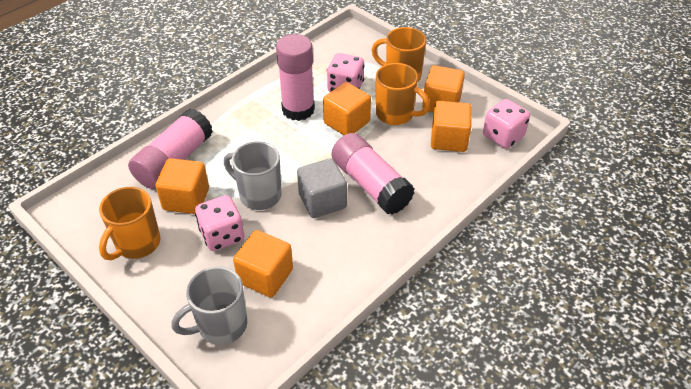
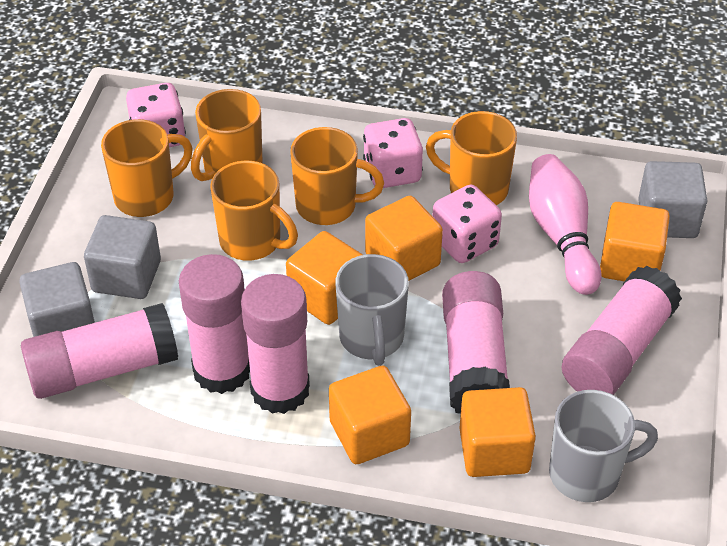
grey cube: [297,158,347,218] = 1 -> [19,262,95,337] [84,215,161,299] [638,161,707,238] = 3
orange mug: [99,187,161,260] [372,27,426,82] [376,63,430,125] = 3 -> [101,119,193,217] [191,89,263,181] [210,161,298,261] [290,127,384,225] [426,111,517,205] = 5
pink bowling pin: none = 0 -> [529,154,601,295] = 1
pink glue stick: [128,109,213,189] [276,34,315,121] [331,133,415,215] = 3 -> [21,303,178,399] [179,254,250,394] [241,274,310,414] [442,271,510,414] [562,266,682,395] = 5

